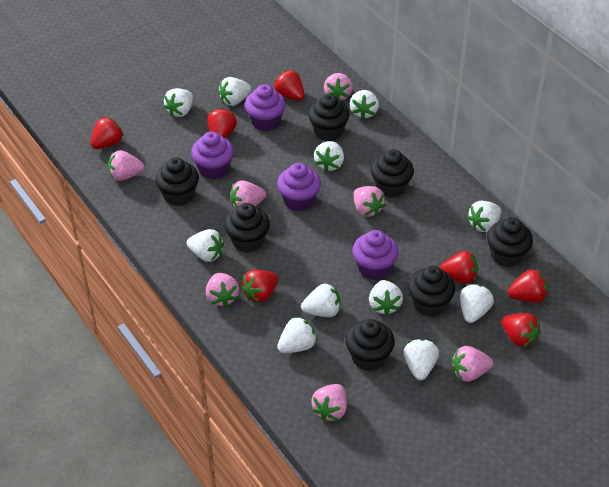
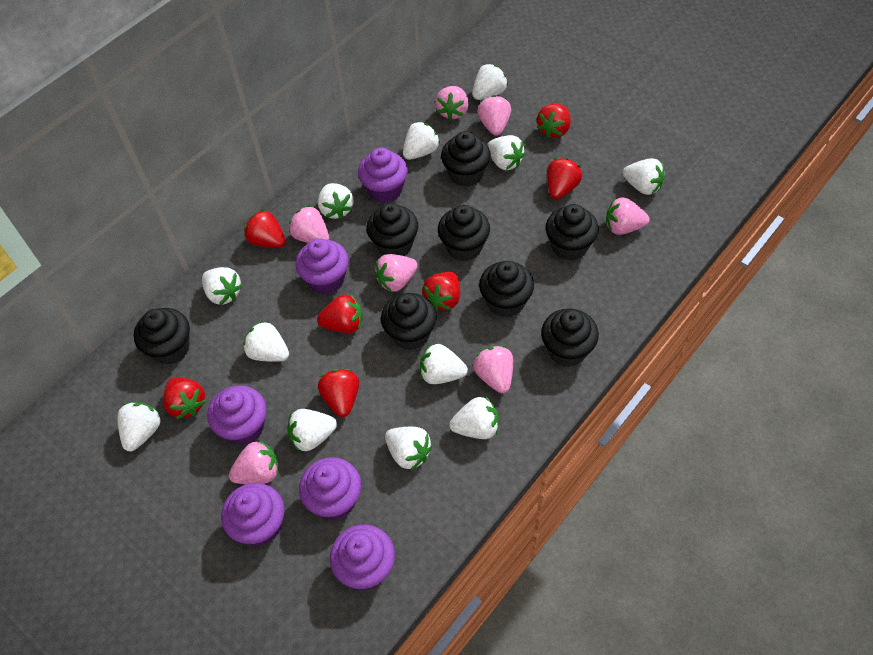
black cupcake: [155,157,199,206] [224,203,270,253] [308,94,349,141] [345,319,395,371] [371,149,414,198] [408,266,455,317] [487,217,533,267] = 7 -> [134,308,190,365] [367,203,418,256] [381,293,437,350] [438,205,490,261] [441,131,491,187] [479,261,534,317] [541,308,599,367] [546,204,599,261] = 8
purple cupcake: [191,131,234,180] [245,84,286,131] [277,163,321,211] [352,230,399,280] = 4 -> [207,385,267,445] [221,483,285,546] [295,238,349,294] [299,457,361,520] [330,524,395,589] [358,148,408,203] = 6
white strawberry: [163,88,193,117] [187,229,224,262] [218,77,251,106] [277,316,317,353] [301,284,340,317] [314,141,344,172] [350,90,379,119] [369,280,403,316] [403,339,439,380] [460,284,494,323] [467,201,502,232] = 11 -> [117,402,161,452] [202,267,243,305] [243,321,289,362] [288,409,337,451] [318,183,354,219] [385,427,433,470] [403,121,440,160] [420,343,468,384] [449,397,499,439] [472,64,508,100] [487,135,525,170] [623,158,665,195] = 12

